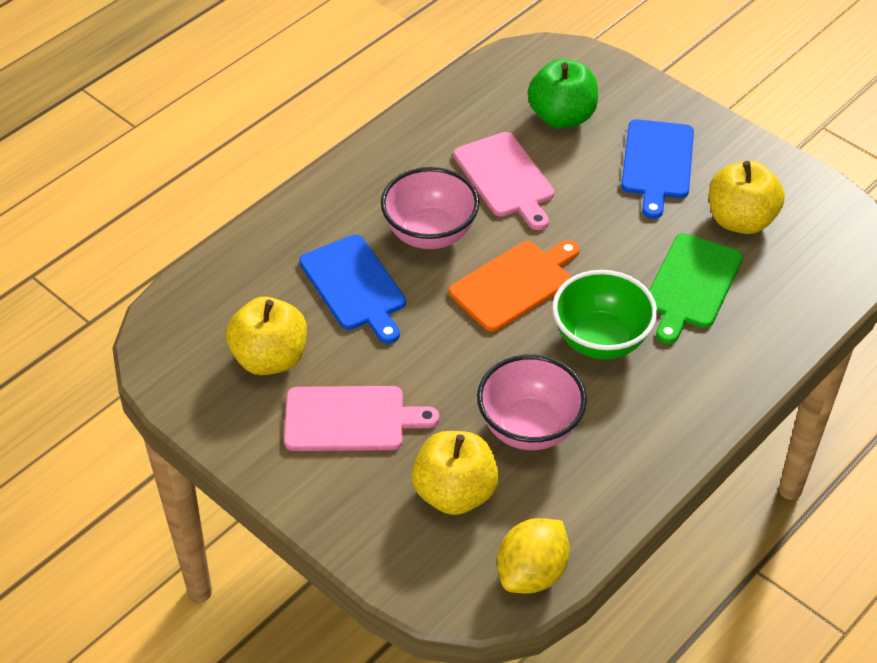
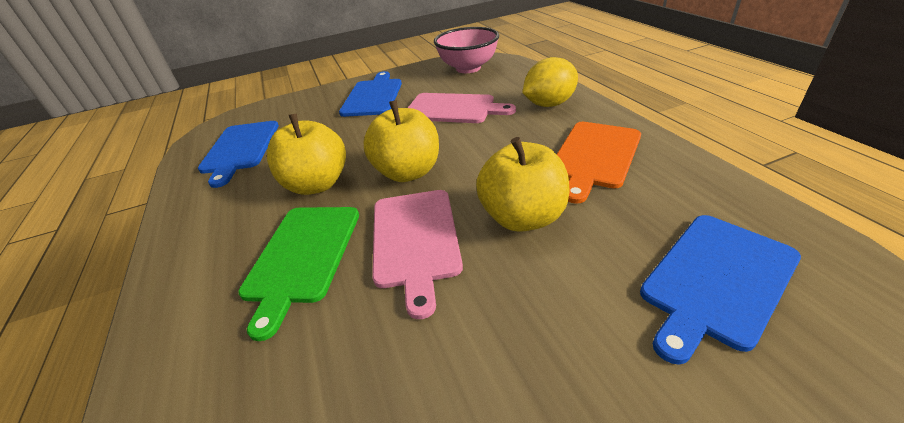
blue cutting board: [299,235,406,344] [621,119,694,219] = 2 -> [198,121,279,188] [339,71,402,117] [640,215,801,365] = 3
green apple: [528,59,598,128] = 1 -> none = 0
green bowl: [552,270,657,359] = 1 -> none = 0
pink bowl: [381,167,479,249] [477,354,587,450] = 2 -> [434,27,499,73] = 1

